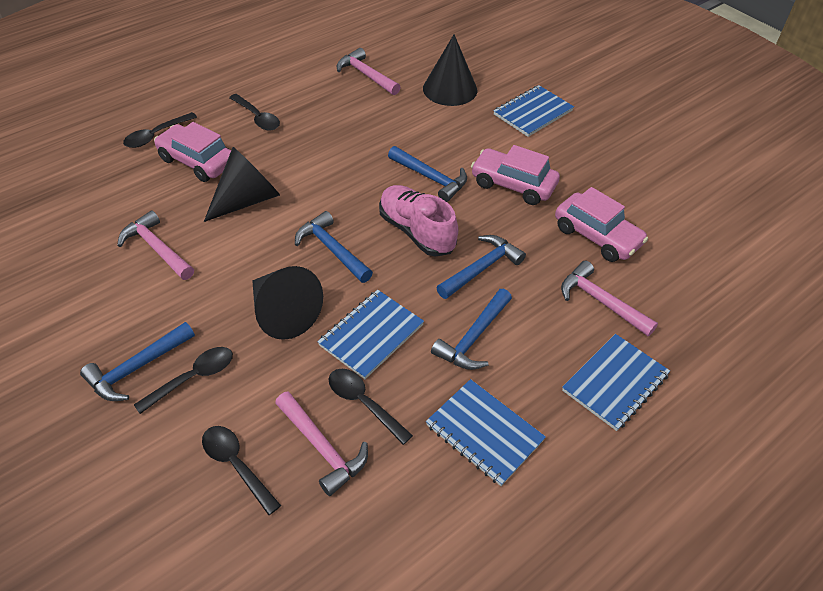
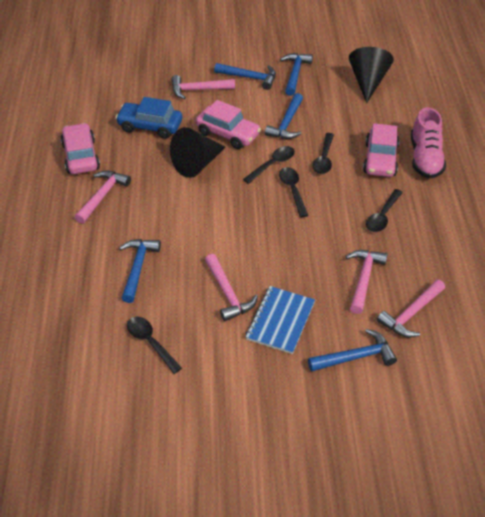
black cone: [204,147,280,222] [252,266,323,340] [423,34,477,106] = 3 -> [170,127,225,178] [349,47,394,103] = 2
blue car: none = 0 -> [115,97,182,139] = 1
blue notebook: [317,290,424,379] [426,379,546,486] [493,85,574,137] [562,334,670,431] = 4 -> [246,286,315,354] = 1
pink hammer: [117,210,194,280] [275,391,368,496] [337,48,401,95] [561,261,658,336] = 4 -> [75,171,131,224] [171,75,235,99] [205,254,258,321] [345,250,388,314] [377,279,445,337] = 5

